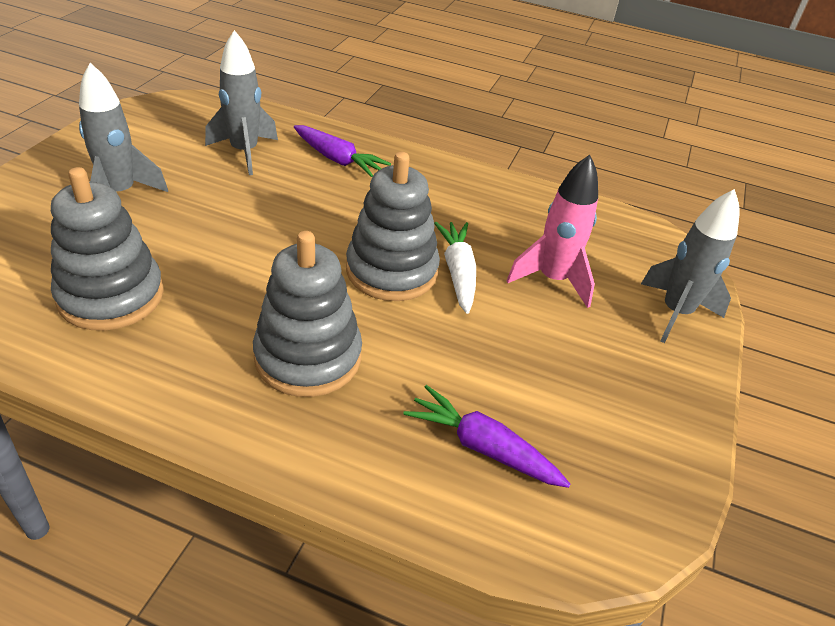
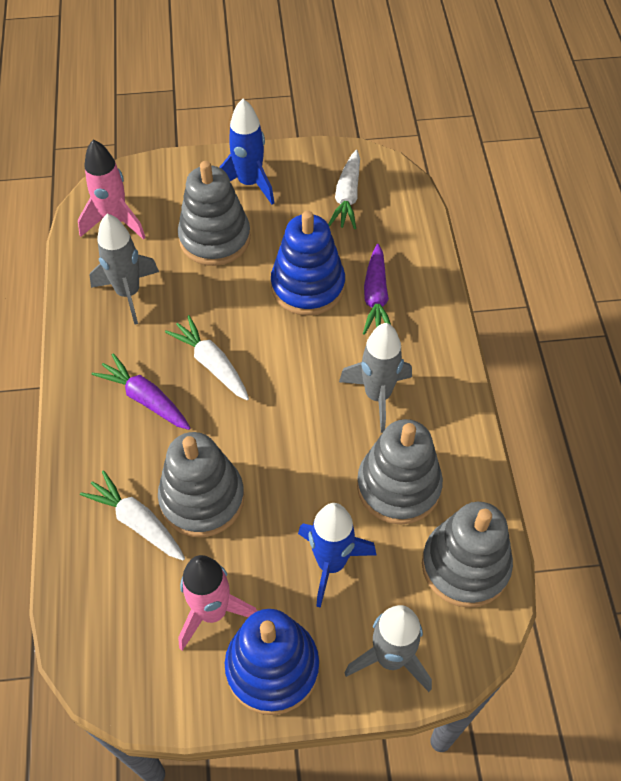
blue rocket: none = 0 -> [219,99,274,205] [298,503,376,608] = 2
blue stacking toy: none = 0 -> [225,609,319,715] [271,211,345,316] = 2
grey stacking toy: [51,167,164,331] [253,231,362,397] [346,152,440,301] = 3 -> [158,432,245,537] [178,161,251,266] [357,419,443,525] [422,502,513,608] = 4
pink rocket: [506,155,598,308] = 1 -> [78,139,146,240] [178,555,257,651] = 2
white carrot: [434,222,476,314] = 1 -> [80,470,185,560] [165,315,249,400] [328,150,360,229] = 3

